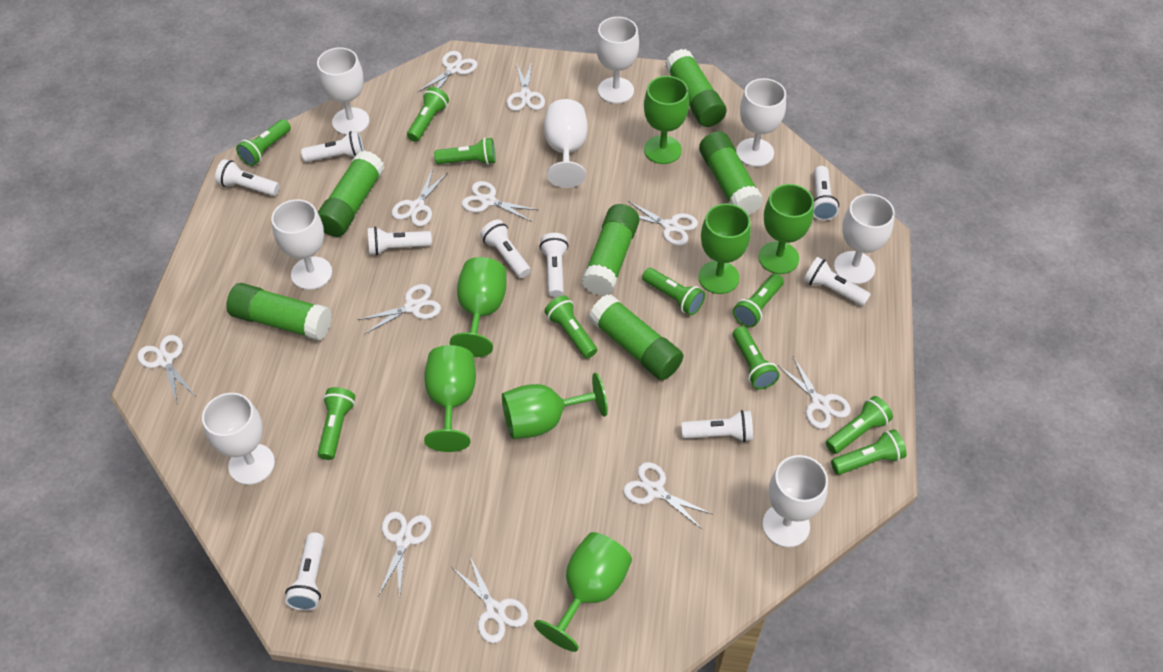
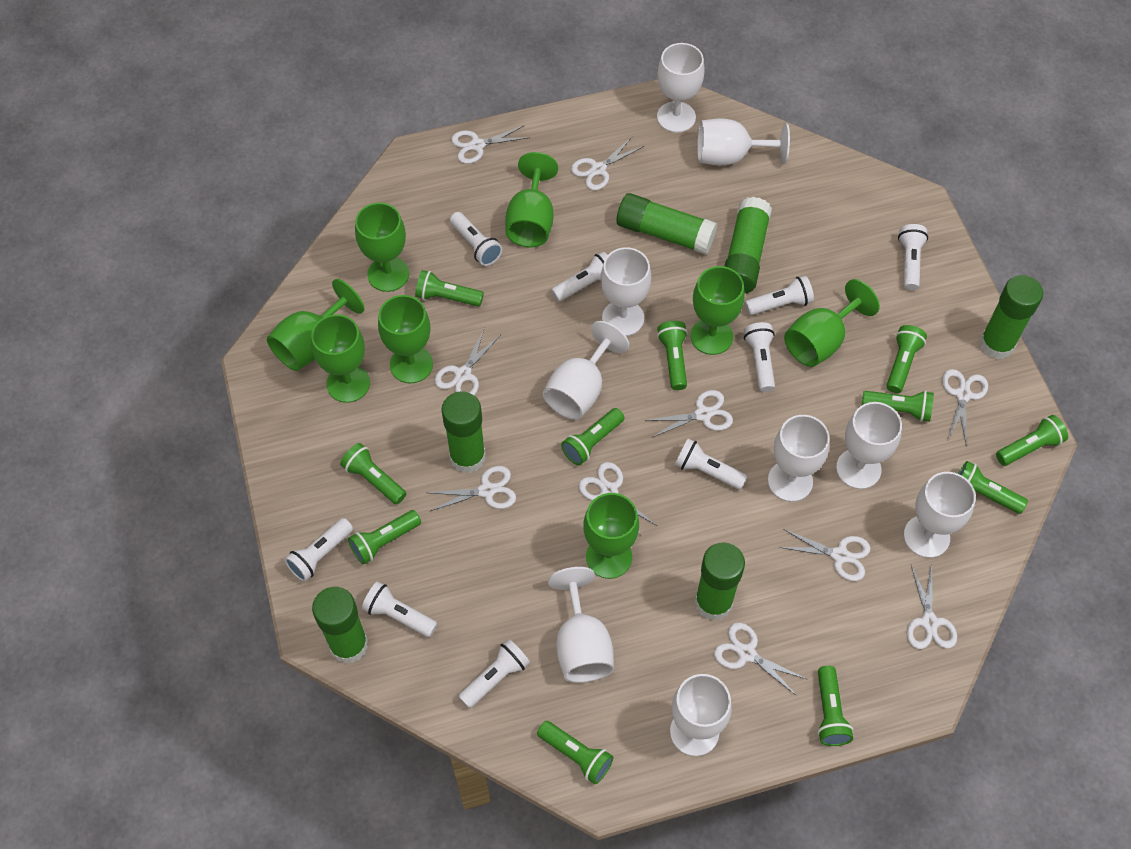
green flashlight: [236,119,291,166] [318,387,355,460] [407,87,449,142] [434,138,496,165] [544,296,597,358] [642,268,705,315] [733,274,784,328] [733,326,780,389] [826,396,893,454] [831,429,907,475] = 10 -> [340,443,406,504] [348,510,421,565] [415,270,484,306] [537,721,613,784] [561,408,625,465] [657,321,688,390] [818,666,853,746] [862,391,934,422] [887,325,927,393] [958,461,1028,514] [996,415,1068,466] = 11
green goblet: [424,345,476,452] [450,257,506,357] [502,373,608,439] [534,532,632,652] [644,76,689,164] [698,204,751,294] [759,184,814,274] = 7 -> [267,279,365,371] [311,314,370,403] [355,203,409,292] [378,295,433,383] [505,152,558,247] [583,493,639,579] [691,266,745,355] [784,279,880,367] = 8
white goblet: [202,393,275,485] [271,199,332,290] [317,47,370,135] [544,99,588,188] [596,17,639,104] [736,78,786,167] [763,455,828,547] [834,194,895,284] = 8 -> [543,321,629,420] [548,567,614,683] [600,247,651,336] [657,43,705,133] [670,674,732,756] [697,119,790,165] [768,415,830,502] [836,402,902,489] [904,472,976,558] = 9
white scissors: [138,335,195,403] [358,284,441,334] [378,512,432,600] [392,169,448,226] [418,51,478,92] [452,555,528,643] [462,181,538,222] [507,62,545,111] [623,462,712,529] [628,201,698,246] [778,356,851,429] = 11 -> [428,466,516,511] [435,328,501,395] [451,125,530,164] [571,137,644,190] [579,462,657,537] [645,390,733,438] [714,623,806,696] [778,529,871,581] [907,563,957,649] [942,369,988,446] = 10

